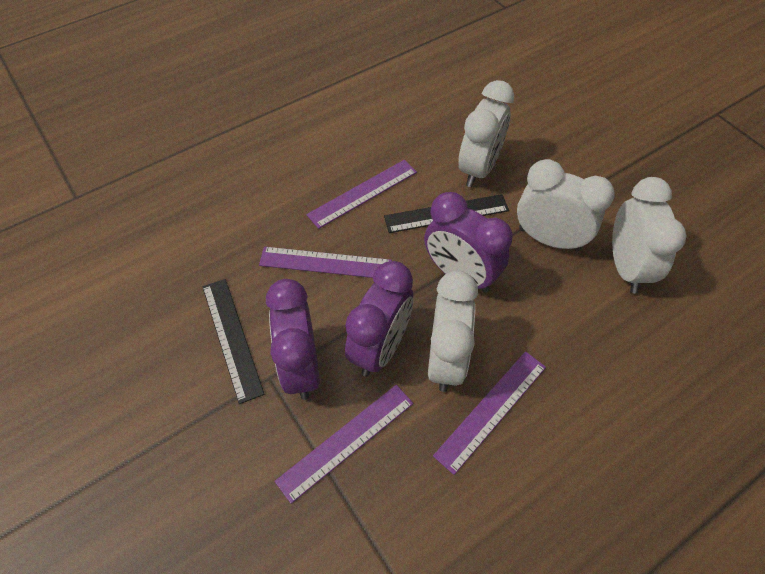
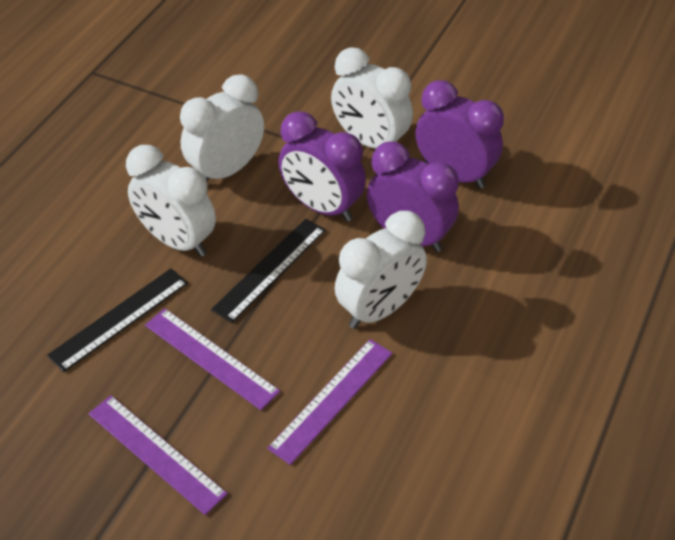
purple ruler: [259,247,392,278] [275,385,414,504] [306,160,417,229] [433,351,546,475] = 4 -> [89,395,228,515] [145,308,280,410] [267,339,392,465] = 3

